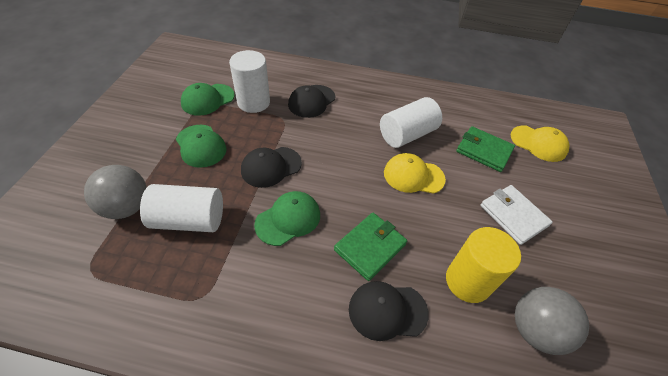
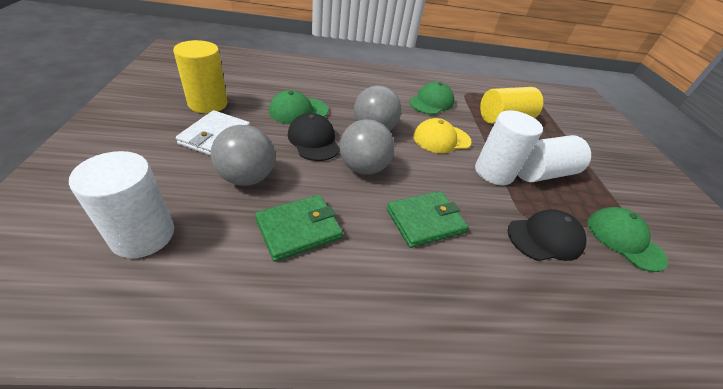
black cap: [241,147,302,188] [288,85,335,118] [349,281,429,341] = 3 -> [288,113,340,161] [508,210,587,261] = 2
grey ball: [84,165,147,219] [515,287,589,355] = 2 -> [211,125,275,186] [340,119,395,175] [354,86,402,131] = 3
yellow cap: [384,153,446,194] [511,126,570,162] = 2 -> [413,118,472,153] = 1
yellow cylinder: [446,227,521,303] = 1 -> [173,40,228,113] [480,87,543,124] = 2

